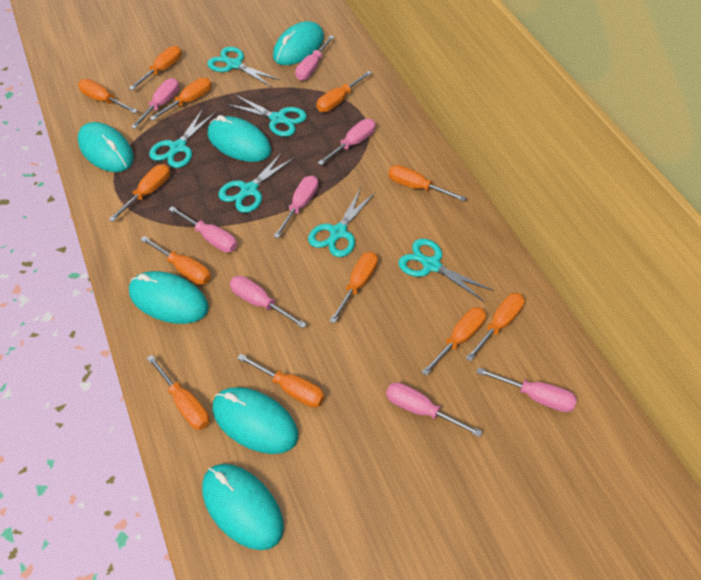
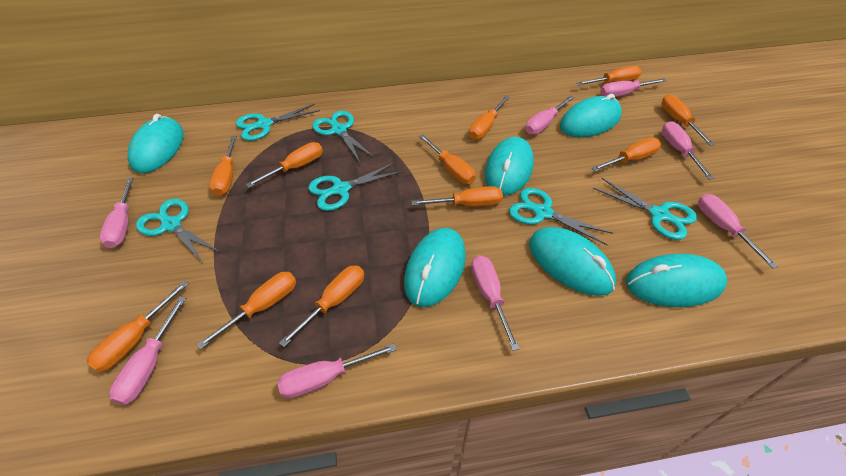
orange screwdriver: [78,79,138,113] [109,164,170,222] [129,46,182,90] [140,236,211,285] [147,355,209,430] [150,78,212,120] [237,354,325,407] [316,71,372,112] [330,252,378,324] [388,165,466,201] [422,307,486,376] [466,293,525,362] = 12 -> [87,281,188,372] [197,272,296,349] [209,136,237,196] [245,142,323,188] [279,265,364,347] [412,186,503,207] [419,134,476,184] [469,95,510,140] [576,66,642,86] [591,138,661,171] [661,95,715,146] = 11

